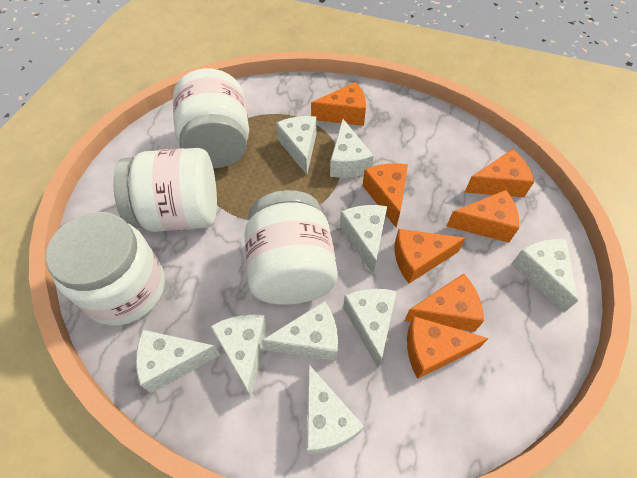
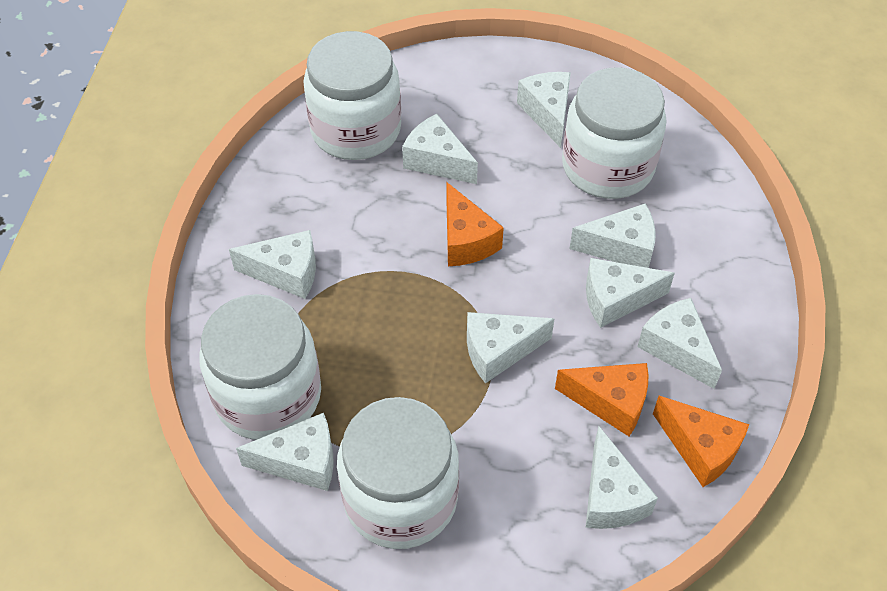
orange cheese: [311,82,366,126] [362,163,408,227] [395,229,466,283] [404,274,484,332] [407,316,489,379] [447,190,519,243] [464,149,534,197] = 7 -> [447,182,504,266] [555,363,649,436] [653,396,749,487] = 3

